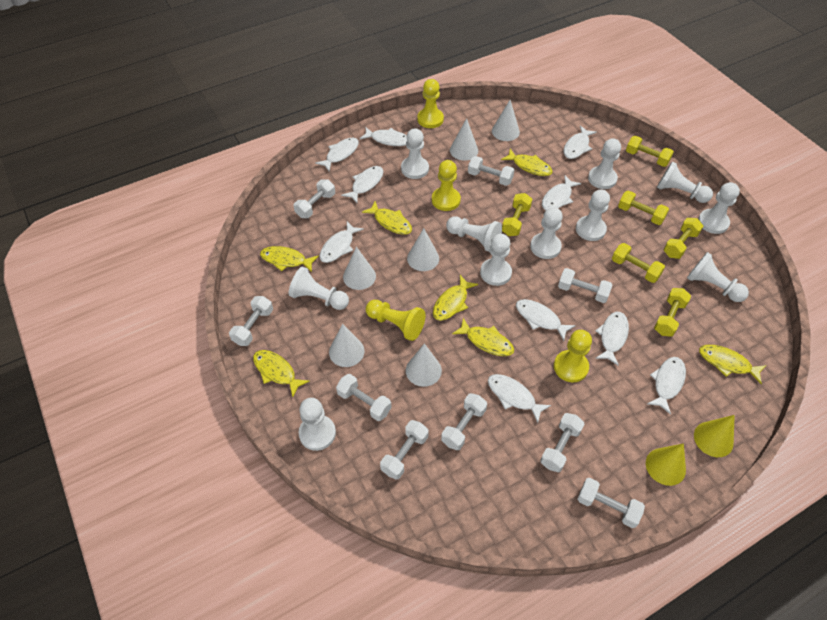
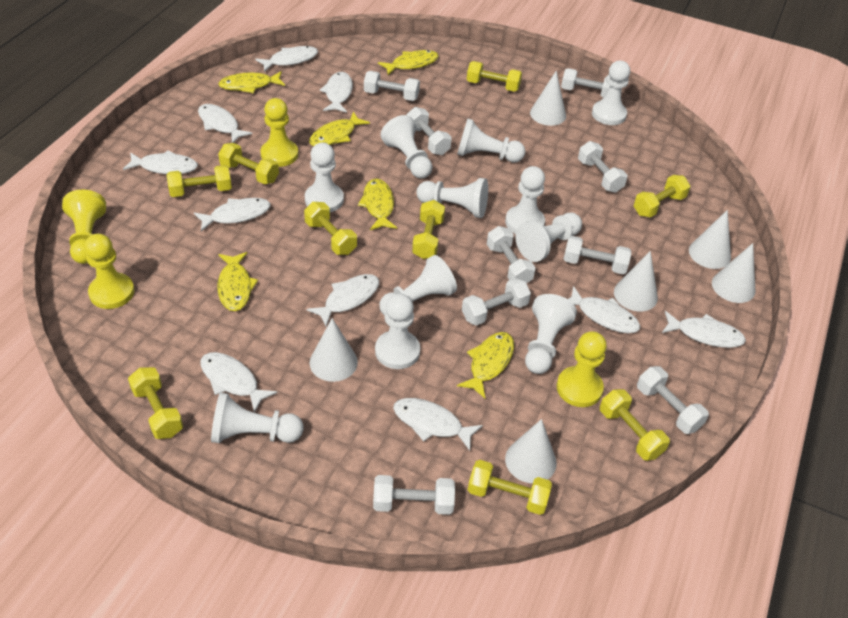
yellow cone: [646,443,686,486] [694,415,735,457] = 2 -> none = 0
yellow dumbbell: [502,193,532,236] [612,243,665,283] [618,191,669,225] [626,136,674,167] [654,288,691,337] [664,218,703,259] = 6 -> [128,367,183,439] [167,165,232,197] [218,143,279,184] [304,202,357,255] [412,200,445,259] [467,61,522,92] [468,460,552,515] [600,389,670,461] [634,175,690,218] = 9
yellow fish: [253,350,310,397] [260,246,319,272] [362,201,412,235] [433,275,478,321] [452,318,514,356] [501,149,553,176] [699,345,766,384] = 7 -> [217,252,258,311] [218,71,285,93] [309,111,370,146] [358,178,397,230] [378,50,439,75] [457,332,514,398] = 6

